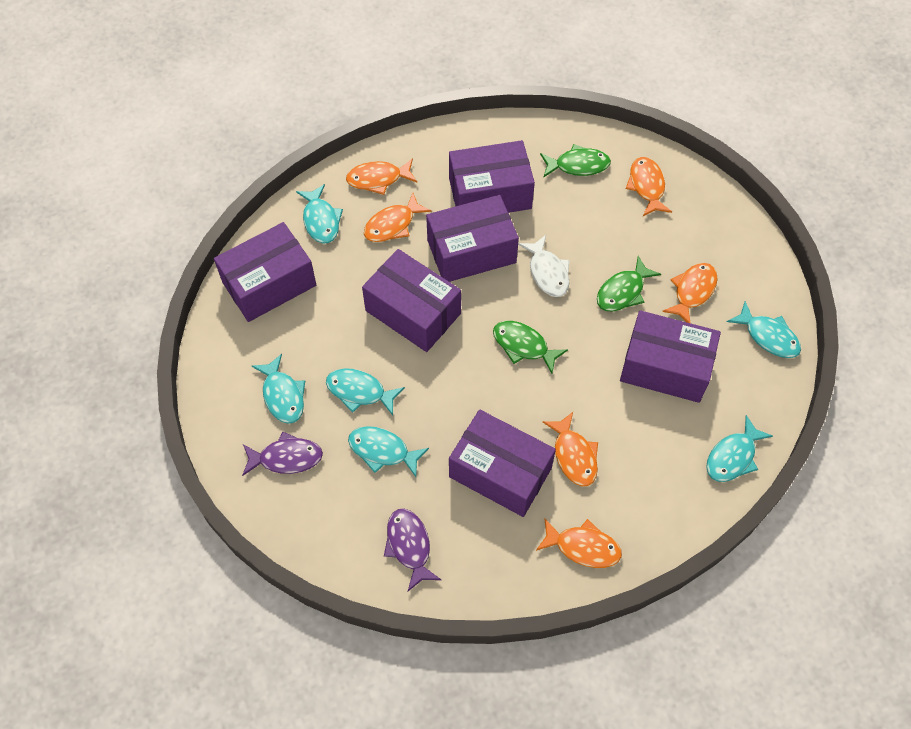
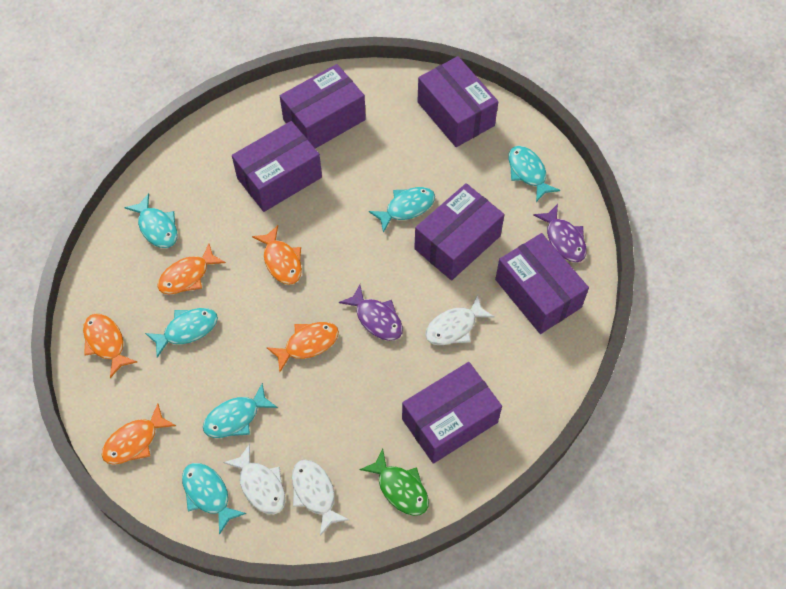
green fish: [493,321,568,373] [540,144,611,178] [597,256,661,312] = 3 -> [360,448,429,516] = 1
orange fish: [346,158,417,195] [364,193,432,242] [536,518,622,568] [543,412,598,486] [626,157,672,216] [662,263,717,323] = 6 -> [83,314,137,378] [102,404,176,465] [157,244,226,294] [252,225,302,285] [266,322,339,372] = 5
white fish: [518,235,570,297] = 1 -> [223,444,286,514] [292,459,349,536] [425,294,495,345] = 3

